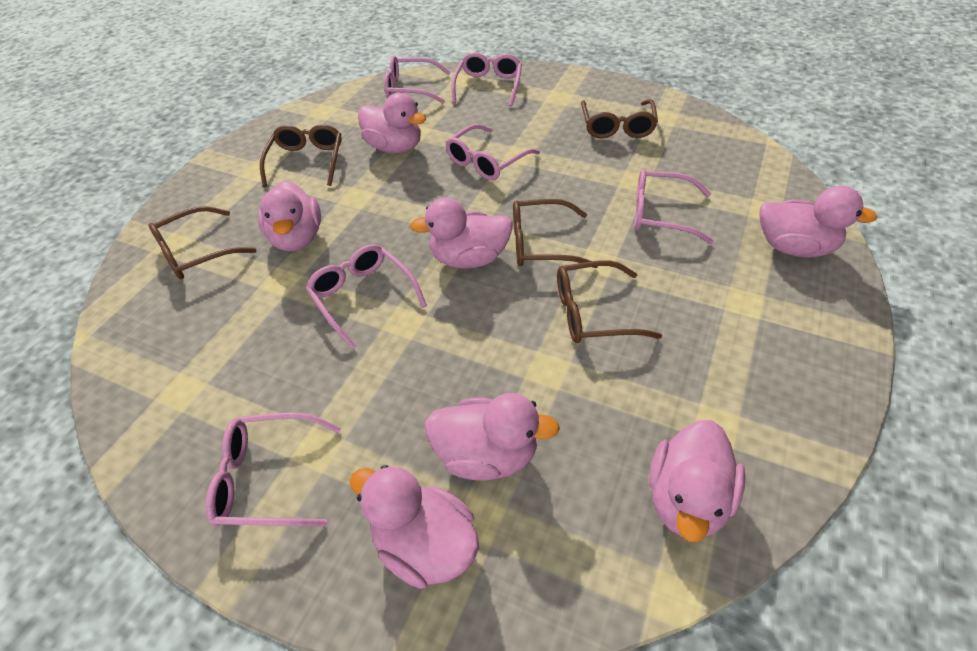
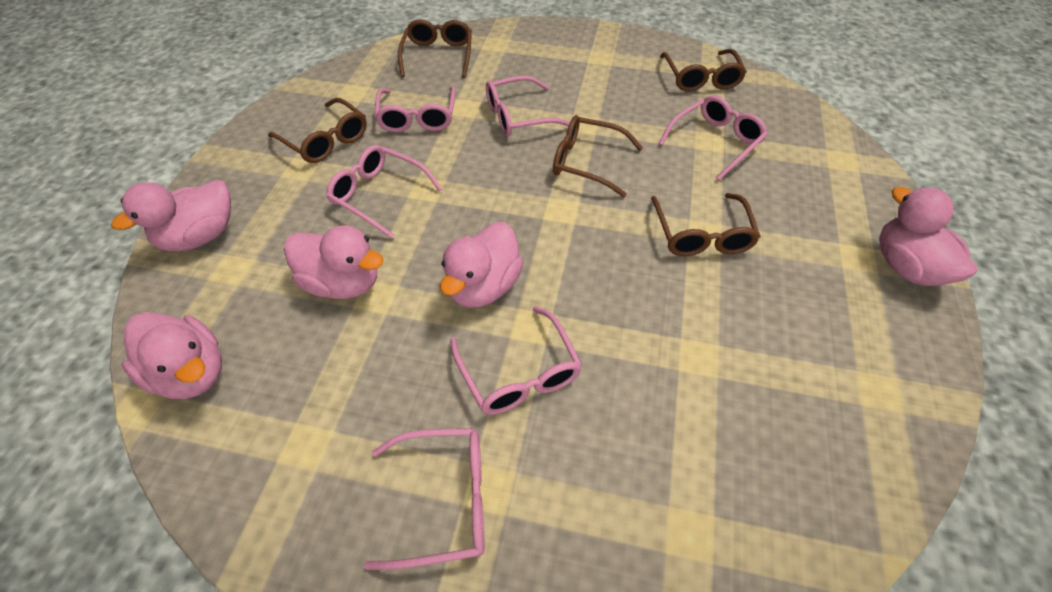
pink duck: [258,181,321,251] [350,465,479,589] [358,93,426,153] [410,198,513,269] [424,393,560,481] [649,420,746,542] [759,186,877,258] = 7 -> [111,180,231,251] [122,312,222,399] [284,225,384,299] [440,222,523,308] [879,187,978,286] = 5

